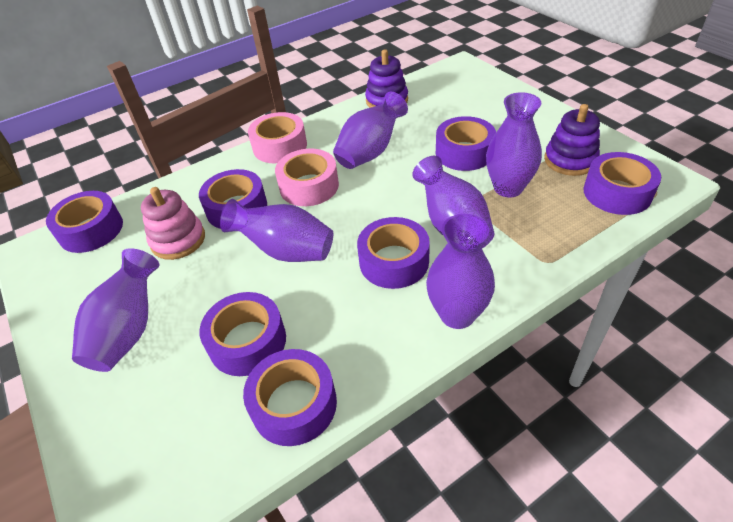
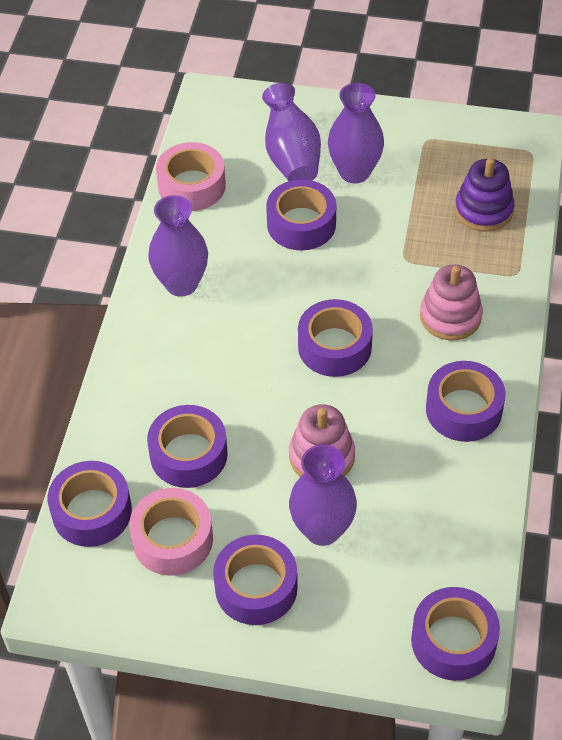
pink stacking toy: [141,187,205,260] = 1 -> [289,404,355,477] [420,264,483,341] = 2
purple stacking toy: [365,49,408,108] [544,104,600,176] = 2 -> [455,158,514,232] = 1
purple vase: [72,248,159,372] [220,199,333,262] [333,92,408,169] [412,156,494,248] [426,214,495,329] [486,92,542,198] = 6 -> [148,195,208,297] [262,83,321,181] [289,444,357,546] [328,83,384,183] = 4

